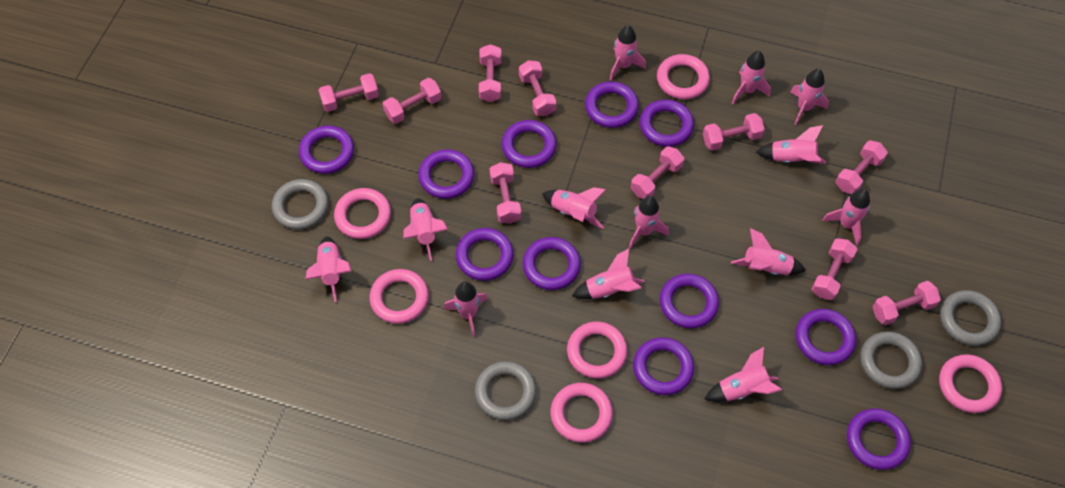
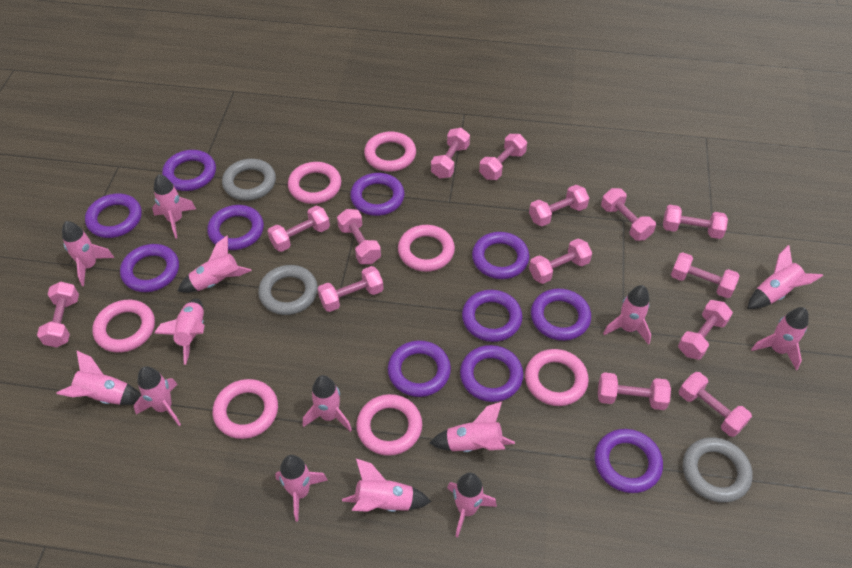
grey ring: [272,179,328,230] [475,361,536,420] [860,331,922,389] [940,290,1001,346] = 4 -> [222,159,276,201] [258,265,318,315] [683,437,753,503] = 3
pink dumbbell: [319,73,379,112] [383,78,441,124] [479,44,502,102] [490,162,521,224] [519,60,556,116] [631,146,684,199] [703,113,765,151] [812,238,857,300] [836,140,888,194] [872,281,941,325] = 10 -> [37,282,79,348] [268,206,330,252] [318,266,384,312] [337,209,381,264] [431,128,470,178] [479,134,527,180] [529,185,589,226] [529,239,592,284] [598,372,671,410] [601,188,656,241] [663,205,728,239] [671,252,740,298] [678,300,733,360] [679,372,752,437] = 14
pink ring: [334,188,391,239] [370,269,429,324] [551,383,613,443] [567,322,628,379] [657,54,710,100] [939,354,1002,413] = 6 -> [92,300,155,353] [212,379,278,439] [288,162,341,204] [356,394,422,456] [364,132,416,172] [398,225,455,272] [525,349,589,406] = 7
pink rocket: [306,236,351,302] [403,198,448,261] [444,282,488,337] [542,187,606,229] [572,248,645,299] [610,25,646,81] [629,196,669,249] [705,347,782,402] [731,228,806,275] [732,51,771,104] [756,125,826,164] [790,69,829,125] [822,189,870,245] = 13 -> [56,351,141,405] [62,221,114,286] [134,367,181,426] [152,174,196,239] [154,299,205,365] [178,235,252,293] [275,455,327,522] [303,375,352,432] [342,459,431,512] [430,402,515,452] [447,473,497,538] [603,285,651,345] [747,245,823,309] [751,307,809,370] = 14

